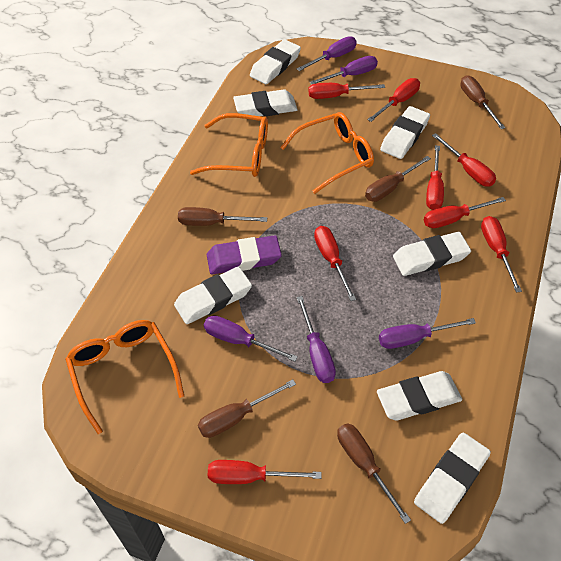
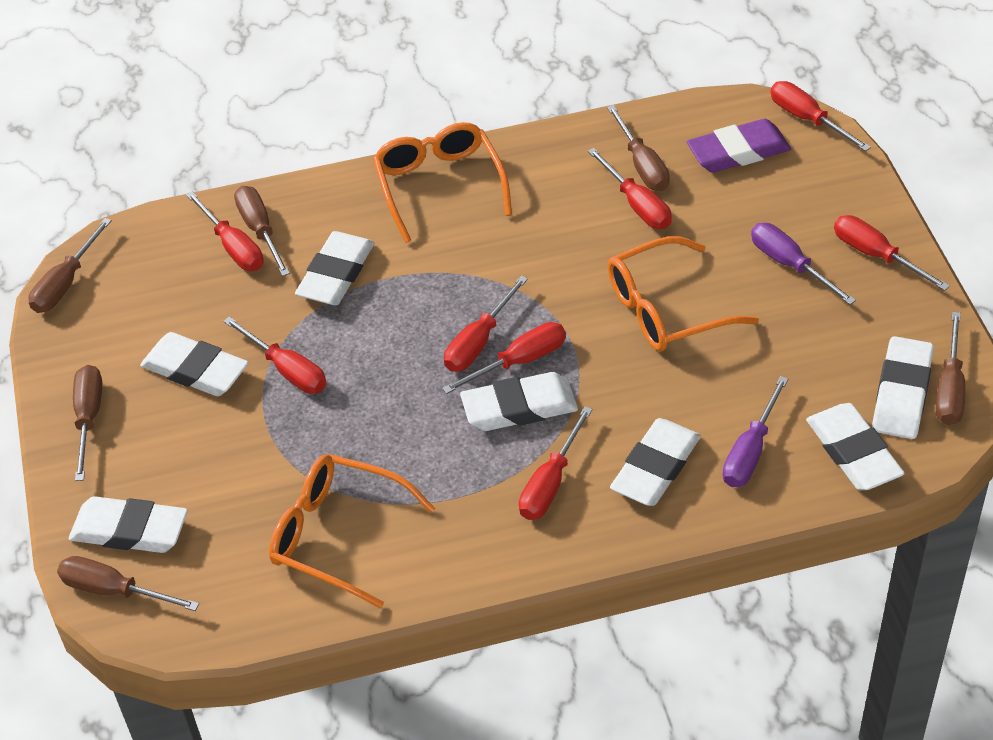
brown screwdriver: [178,207,267,226] [198,379,296,438] [337,423,411,524] [365,156,431,202] [460,75,505,129] = 5 -> [28,218,112,313] [57,556,199,611] [73,365,102,481] [234,186,290,276] [607,105,670,191] [936,312,965,425] = 6
purple screwdriver: [204,315,298,362] [297,36,357,71] [297,296,336,383] [310,56,378,85] [379,318,476,349] = 5 -> [723,376,788,487] [751,223,856,305] = 2

